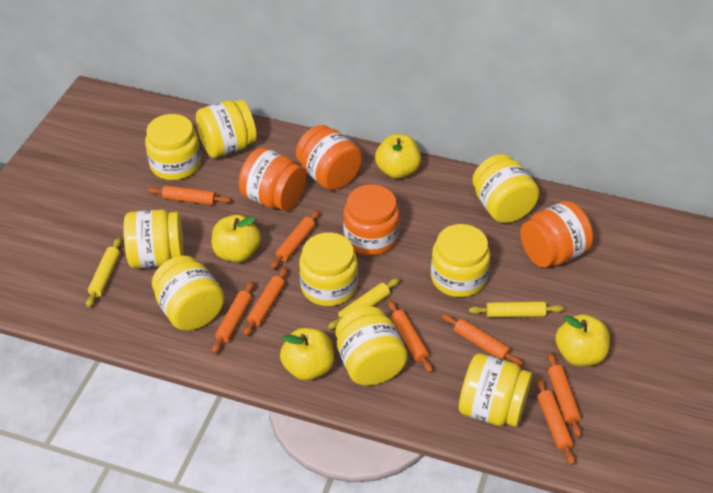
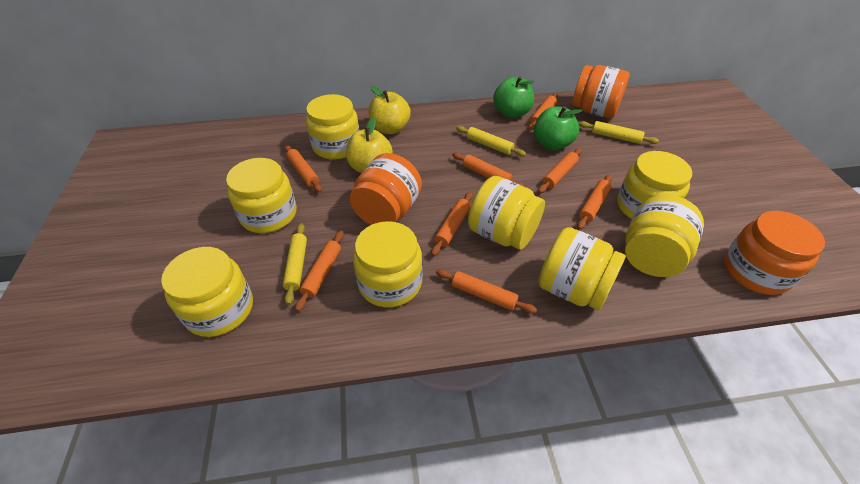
green apple: none = 0 -> [493,76,534,118] [534,106,582,150] = 2
orange jar: [239,148,306,211] [296,125,362,190] [343,185,400,255] [520,201,593,268] = 4 -> [350,153,422,225] [572,65,630,118] [724,211,825,295] = 3
yellow apple: [212,215,261,263] [280,328,334,381] [375,134,421,179] [555,314,610,366] = 4 -> [346,117,393,173] [369,86,411,134] = 2
yellow jar: [123,209,184,269] [145,114,201,180] [152,256,225,331] [196,100,257,158] [299,232,358,306] [335,307,408,386] [431,224,490,297] [459,353,532,427] [472,154,539,223] = 9 -> [161,247,253,337] [226,158,297,233] [306,94,359,160] [353,221,423,308] [468,176,545,249] [538,227,626,310] [617,151,692,219] [625,195,704,277] = 8

